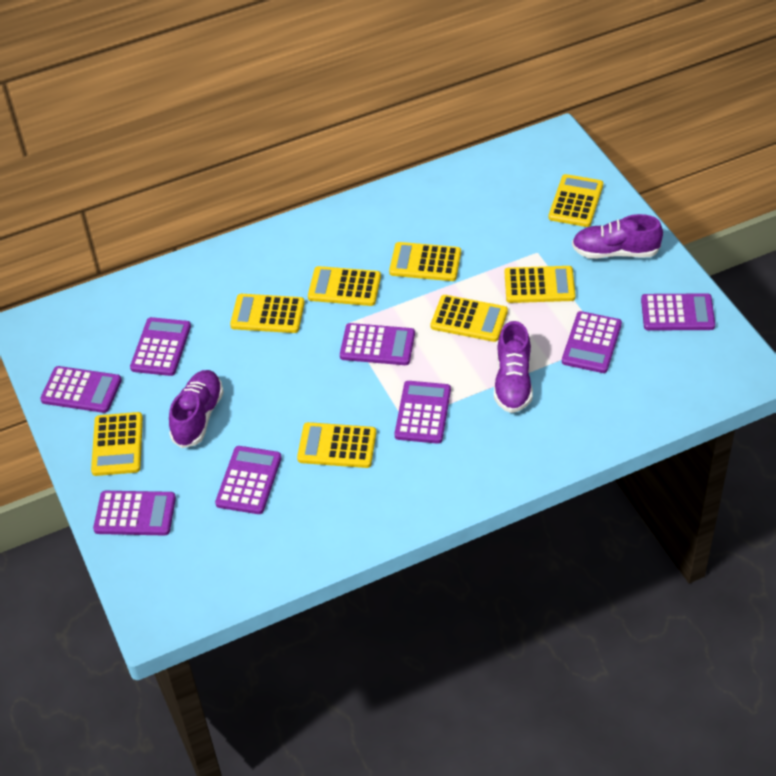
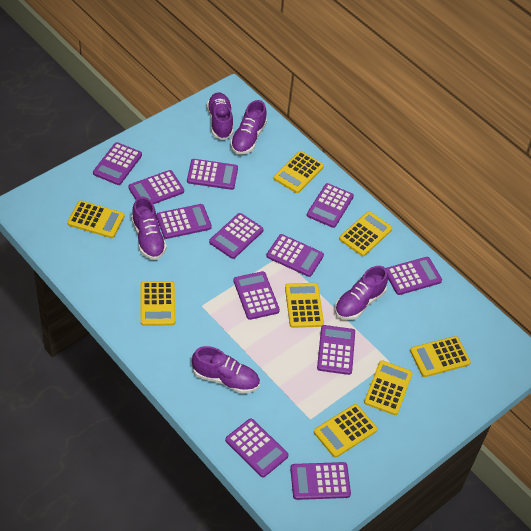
purple calculator: [40,366,122,413] [93,491,176,536] [130,317,191,376] [215,446,282,514] [340,323,415,365] [394,381,451,444] [562,311,622,373] [641,293,715,331] = 8 -> [93,142,142,185] [128,170,184,204] [156,204,212,239] [187,159,238,190] [209,213,264,259] [225,418,289,477] [233,271,280,320] [266,234,324,277] [290,462,351,500] [307,183,354,228] [317,325,355,375] [386,257,442,295] = 12
purple shoe: [169,370,224,448] [494,321,533,413] [572,214,663,259] = 3 -> [131,197,167,260] [192,346,260,394] [207,92,233,140] [230,100,267,155] [335,266,388,320] = 5

